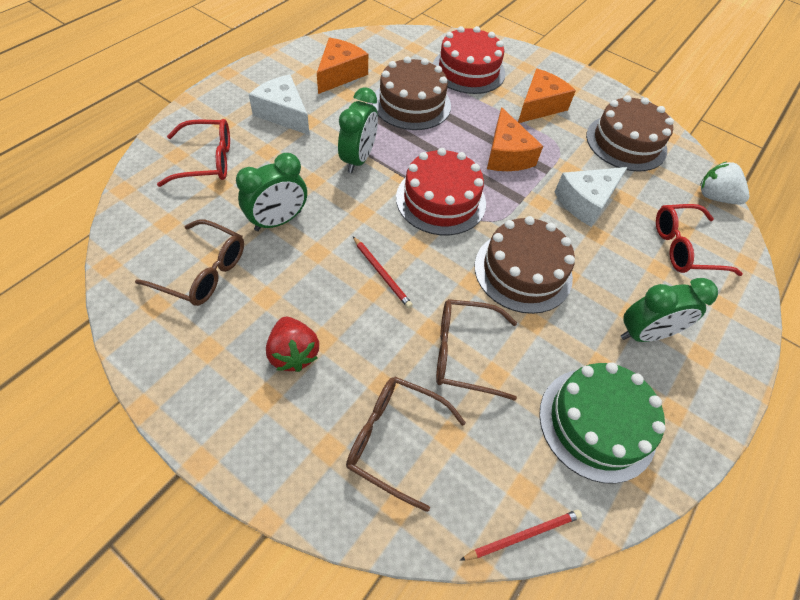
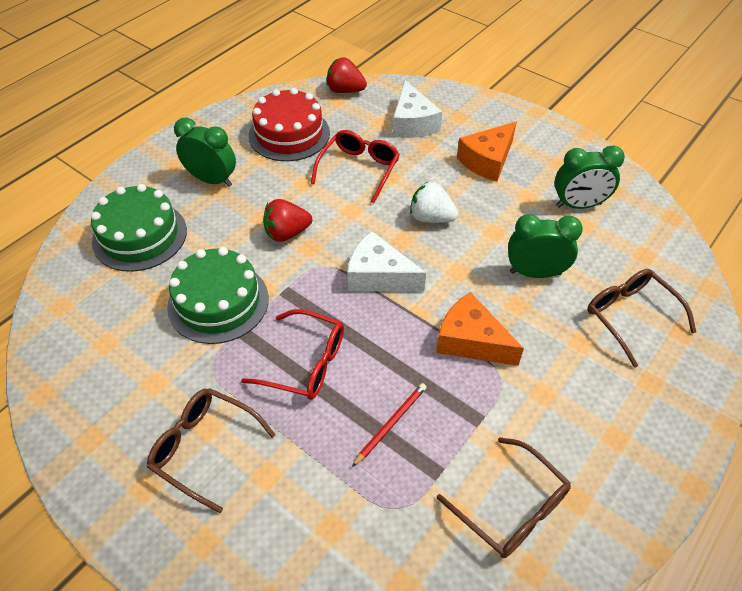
brown cake: [373,56,451,130] [474,216,575,314] [586,95,674,172] = 3 -> none = 0
green cake: [539,362,665,484] = 1 -> [91,184,187,272] [167,247,269,344] = 2
orange cheese: [317,38,368,94] [487,107,543,171] [518,69,576,123] = 3 -> [436,292,524,366] [457,121,517,182] = 2
red cake: [396,148,486,235] [433,26,505,94] = 2 -> [249,88,330,161] = 1
red pencil: [353,236,413,308] [460,510,582,561] = 2 -> [352,383,427,467] = 1
red strawberry: [266,317,319,372] = 1 -> [263,199,312,242] [326,57,367,93] = 2

